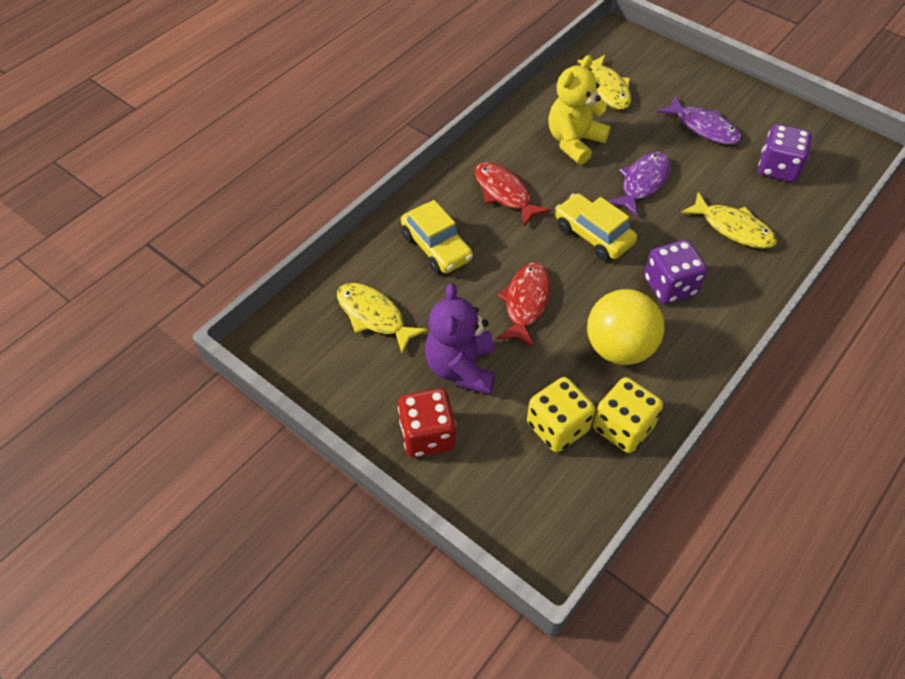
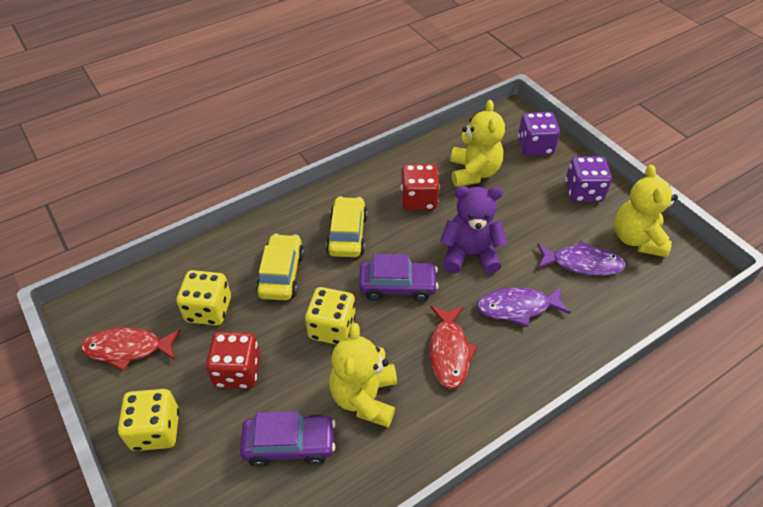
purple car: none = 0 -> [240,411,336,467] [359,254,438,302] = 2
red dice: [398,388,456,458] = 1 -> [206,332,261,389] [400,164,440,210] = 2
yellow ball: [587,289,664,365] = 1 -> none = 0
yellow dice: [527,377,595,452] [593,377,663,453] = 2 -> [118,389,179,451] [176,270,231,326] [305,287,356,345] = 3
yellow fish: [337,283,428,353] [578,55,631,110] [681,192,777,249] = 3 -> none = 0
yellow teddy bear: [548,55,611,165] = 1 -> [329,323,397,427] [450,100,505,187] [614,165,678,257] = 3

